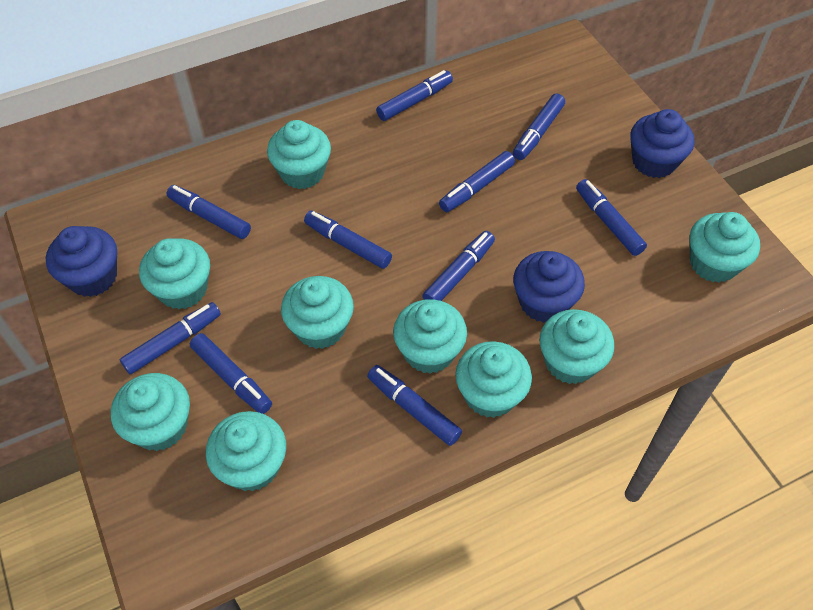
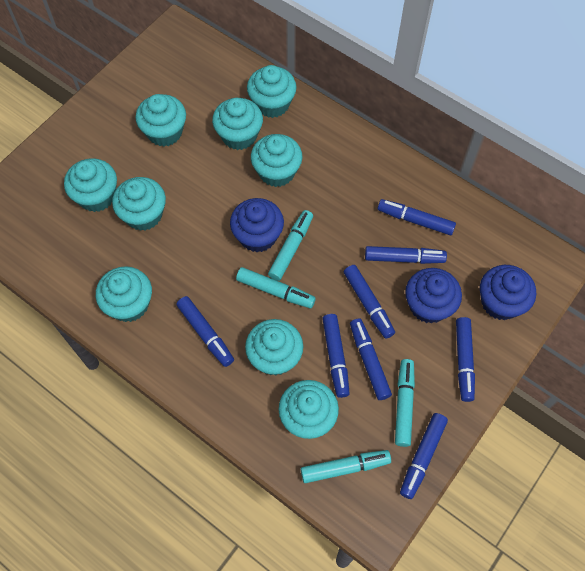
blue marker: [120,302,221,374] [167,185,251,239] [190,333,272,414] [304,210,392,269] [367,365,462,446] [376,70,453,121] [422,231,495,301] [439,151,515,212] [513,94,565,160] [576,179,647,256] = 10 -> [176,296,234,367] [322,314,350,398] [344,265,395,339] [350,318,392,400] [365,246,447,264] [377,199,456,235] [400,413,448,499] [456,317,475,402] = 8
turquoise marker: none = 0 -> [236,267,316,308] [268,210,313,281] [301,450,391,483] [395,359,415,447] = 4

